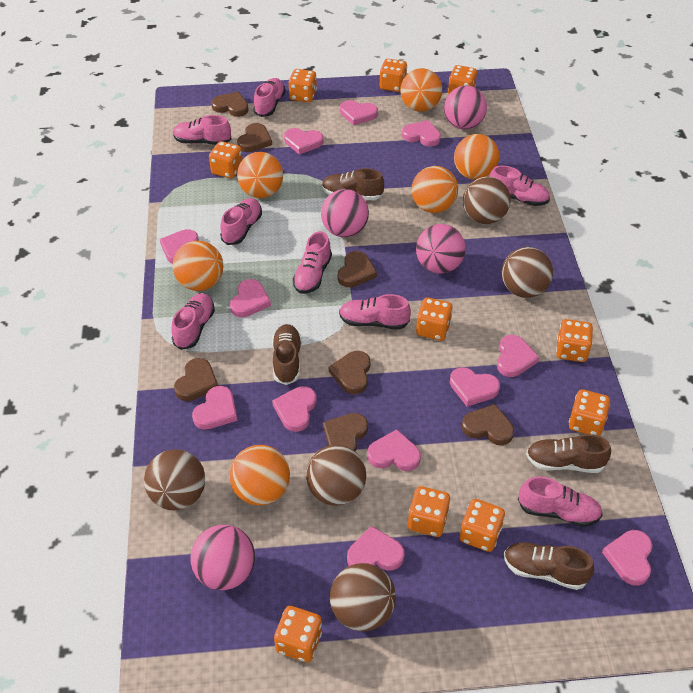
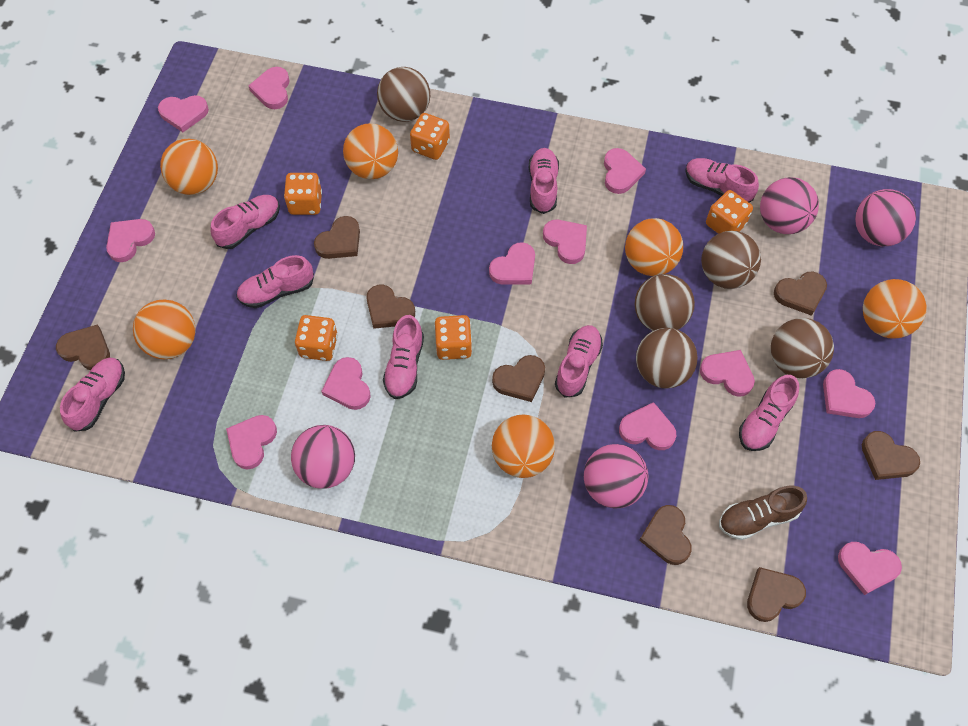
brown heart: [174,358,218,401] [211,92,249,117] [237,123,272,152] [323,413,368,452] [329,351,370,394] [338,251,377,288] [462,404,514,445] = 7 -> [56,324,110,370] [314,216,360,259] [366,285,415,329] [492,355,545,402] [639,505,692,565] [747,567,806,622] [774,272,827,316] [862,431,920,480] = 8
brown shoe: [272,324,302,385] [322,168,384,200] [504,542,594,590] [526,434,611,473] = 4 -> [719,486,807,540] = 1
orange dice: [209,141,243,179] [274,606,322,662] [289,69,317,102] [380,59,407,92] [408,486,450,537] [416,298,453,341] [448,65,477,94] [460,499,505,552] [556,319,593,362] [569,389,610,436] = 10 -> [284,173,322,215] [295,315,338,361] [410,113,450,160] [434,315,472,360] [706,190,753,234] = 5

